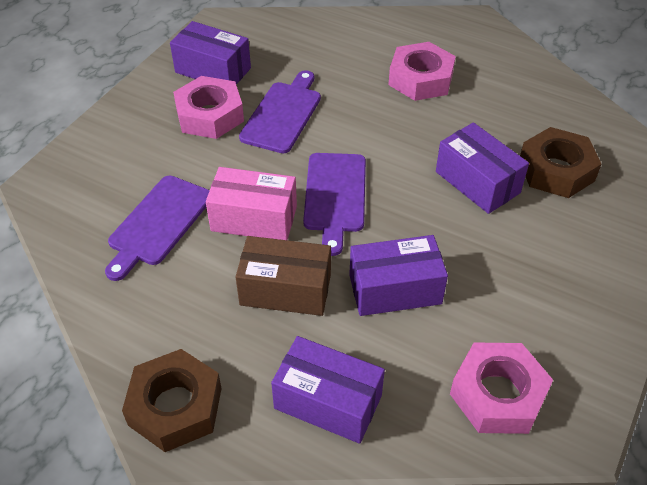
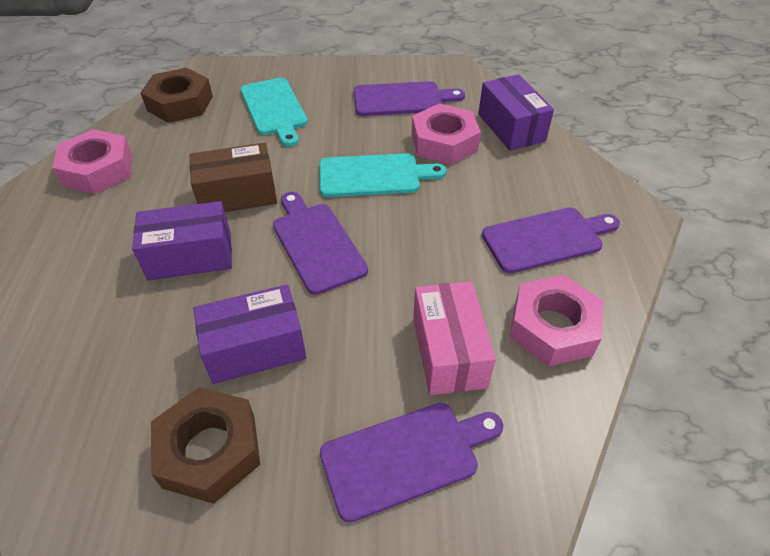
purple box: [170,21,251,84] [271,336,385,444] [349,235,448,316] [436,122,529,214] = 4 -> [132,201,232,281] [193,284,306,384] [478,74,554,151] = 3
purple cutting board: [105,176,210,281] [239,70,321,153] [303,153,366,256] = 3 -> [273,192,368,295] [320,403,503,523] [354,81,465,116] [482,207,620,273] = 4
turquoise cutting board: none = 0 -> [240,78,308,147] [319,154,447,197] = 2

